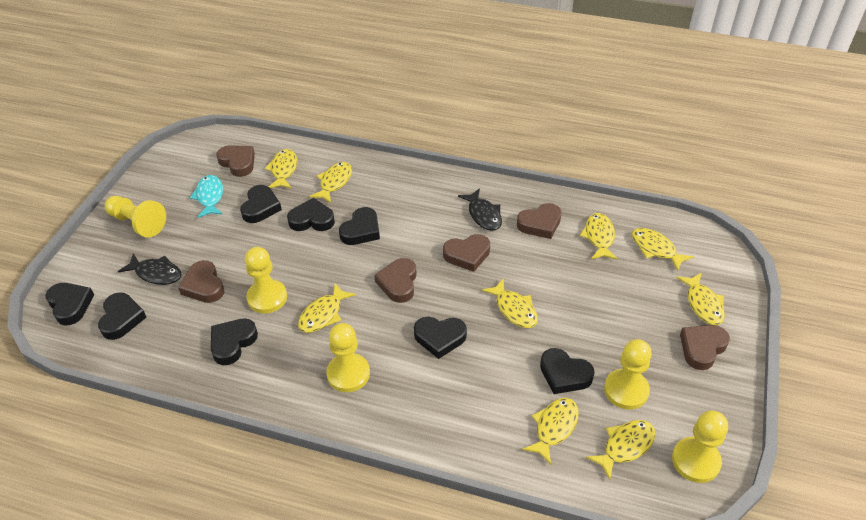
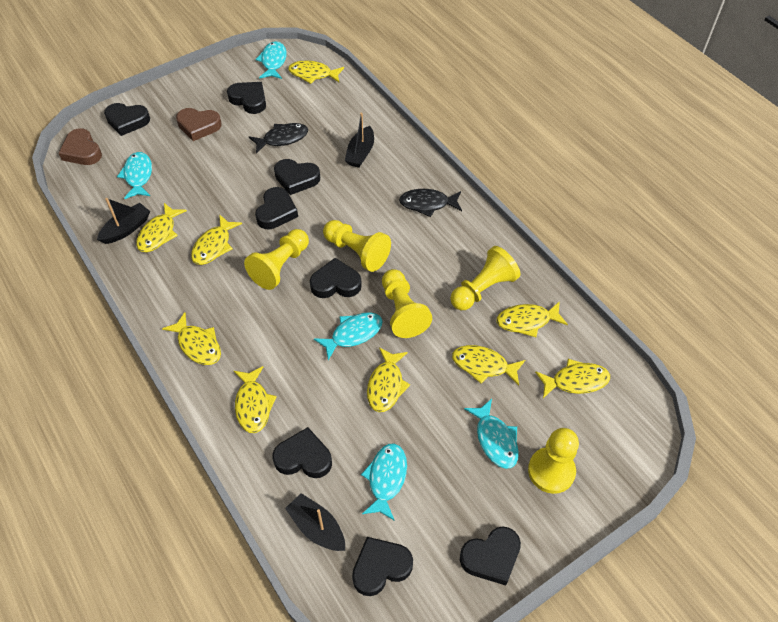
black boat: none = 0 -> [97,198,150,244] [285,493,345,551] [345,113,374,168] = 3
brown heart: [178,260,224,303] [216,145,255,177] [374,258,417,303] [443,234,490,272] [517,203,562,239] [680,325,730,370] = 6 -> [59,128,102,165] [176,108,222,141] = 2
turquoise fish: [190,175,223,218] = 1 -> [117,152,152,199] [255,41,287,79] [314,312,383,360] [361,443,407,521] [464,399,519,469] = 5

